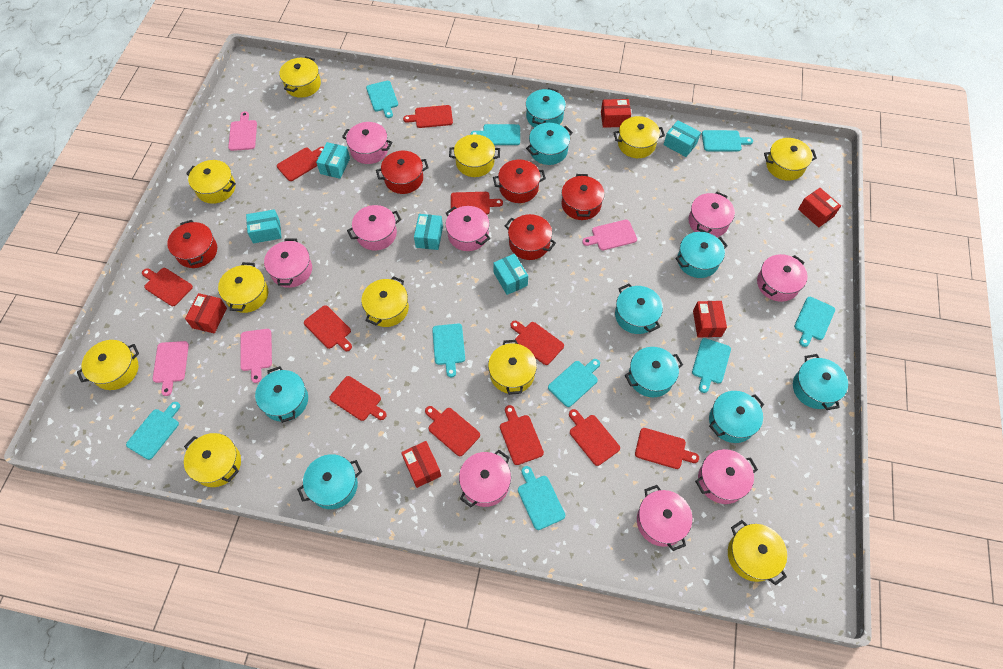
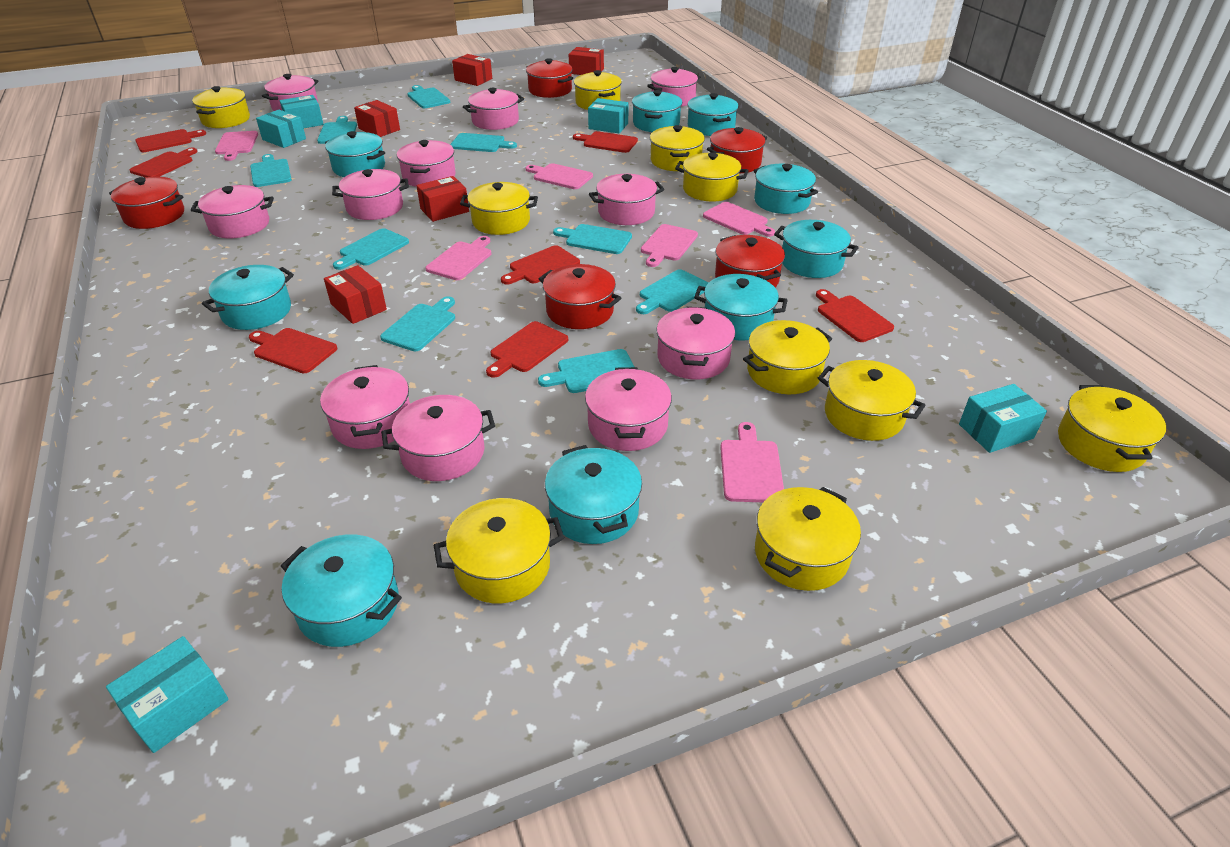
pink cutting board: [153,341,189,396] [228,111,257,151] [240,329,272,383] [582,220,637,250] = 4 -> [215,131,258,161] [425,236,491,280] [525,163,593,189] [641,224,698,267] [703,202,775,237] [720,422,784,502] = 6
pink pot: [264,238,312,288] [342,122,392,164] [347,205,401,251] [446,206,490,251] [459,450,511,507] [637,485,692,551] [688,192,735,237] [695,449,758,504] [757,254,808,302] = 9 -> [191,185,274,238] [262,74,318,111] [320,365,410,449] [332,169,409,220] [381,395,495,481] [397,140,456,187] [463,88,524,130] [585,367,672,451] [589,174,664,225] [647,67,700,106] [656,307,735,379] = 11
red cutting board: [142,268,193,306] [277,147,324,181] [304,305,352,351] [329,376,387,421] [403,105,453,128] [425,406,480,456] [451,192,503,215] [500,405,544,465] [510,321,564,365] [569,409,620,466] [635,428,699,469] = 11 -> [130,148,198,177] [135,129,206,152] [249,328,337,373] [486,321,568,378] [501,245,580,285] [573,131,638,153] [816,289,894,342] = 7
yellow pot: [77,340,139,390] [184,433,241,487] [186,160,236,204] [218,262,268,313] [279,56,321,98] [361,276,409,327] [449,134,500,177] [488,340,537,395] [613,116,665,158] [728,520,787,585] [764,138,817,181] = 11 -> [192,86,250,128] [434,498,564,603] [460,182,538,235] [574,70,622,110] [650,125,705,171] [675,152,749,201] [743,320,832,394] [755,487,861,591] [818,360,926,441] [1058,385,1166,472] = 10

